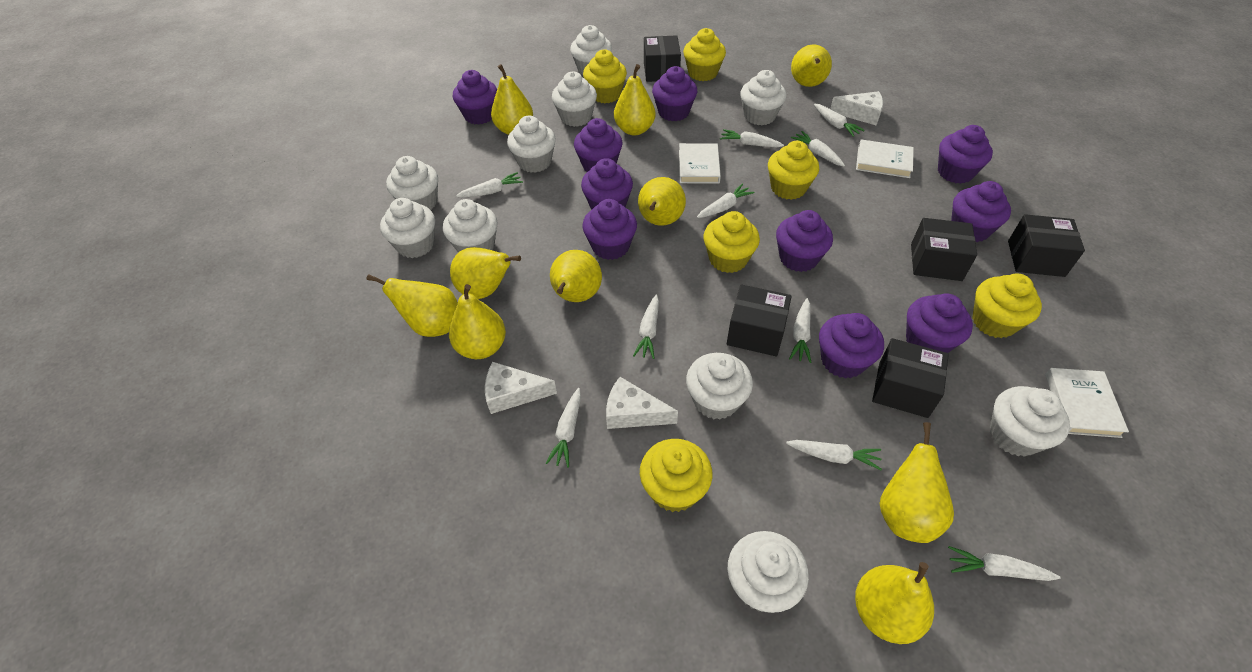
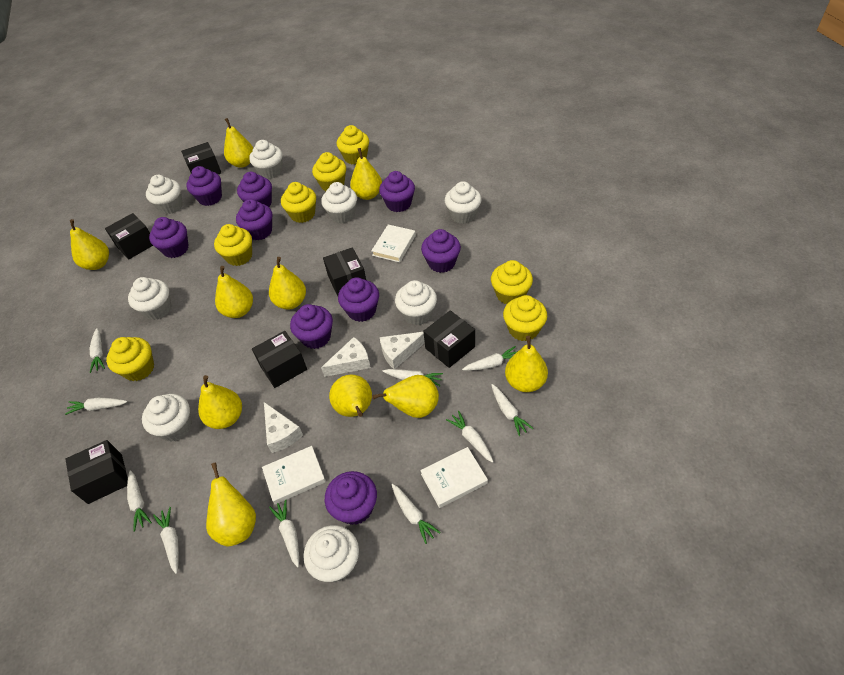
black box: [644,35,681,82] [727,284,792,357] [872,338,949,418] [911,218,977,281] [1008,214,1085,277] = 5 -> [65,440,128,504] [105,213,153,259] [181,142,222,174] [252,331,307,388] [323,247,366,296] [423,310,475,368] = 6
purple cupcake: [453,70,497,125] [574,118,623,172] [581,158,633,210] [582,199,637,260] [652,66,697,121] [776,210,833,272] [819,313,884,379] [906,293,973,353] [938,125,993,184] [951,181,1011,242] = 10 -> [149,217,189,258] [186,166,222,206] [236,199,272,240] [237,172,272,207] [290,304,333,349] [325,471,377,525] [338,277,379,322] [379,171,415,212] [421,229,461,273] = 9
white cupcake: [380,198,435,258] [386,156,438,210] [443,199,497,252] [507,115,556,173] [552,72,597,127] [570,25,612,75] [686,353,753,420] [728,531,809,613] [740,70,786,125] [990,386,1070,457] = 10 -> [128,277,171,320] [142,394,192,442] [146,175,183,214] [249,140,282,179] [304,525,359,582] [321,182,357,223] [395,280,437,325] [445,181,482,224] = 8
yellow cupcake: [583,49,627,103] [640,439,713,512] [683,28,726,81] [703,211,760,273] [768,141,819,200] [972,274,1042,338] = 6 -> [106,337,154,381] [214,224,252,266] [281,182,316,223] [312,152,346,191] [337,125,369,165] [491,260,533,304] [503,295,547,341] = 7

